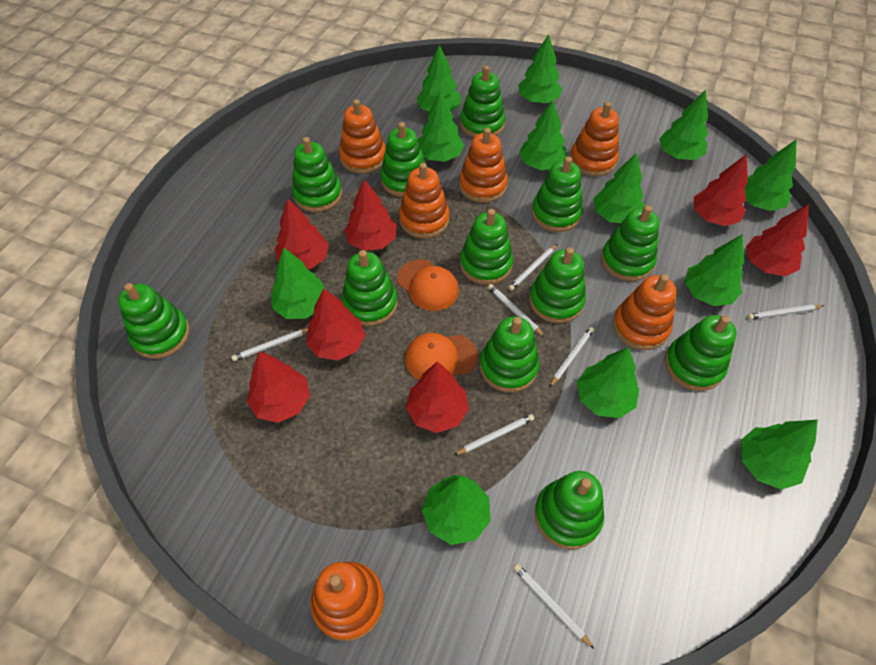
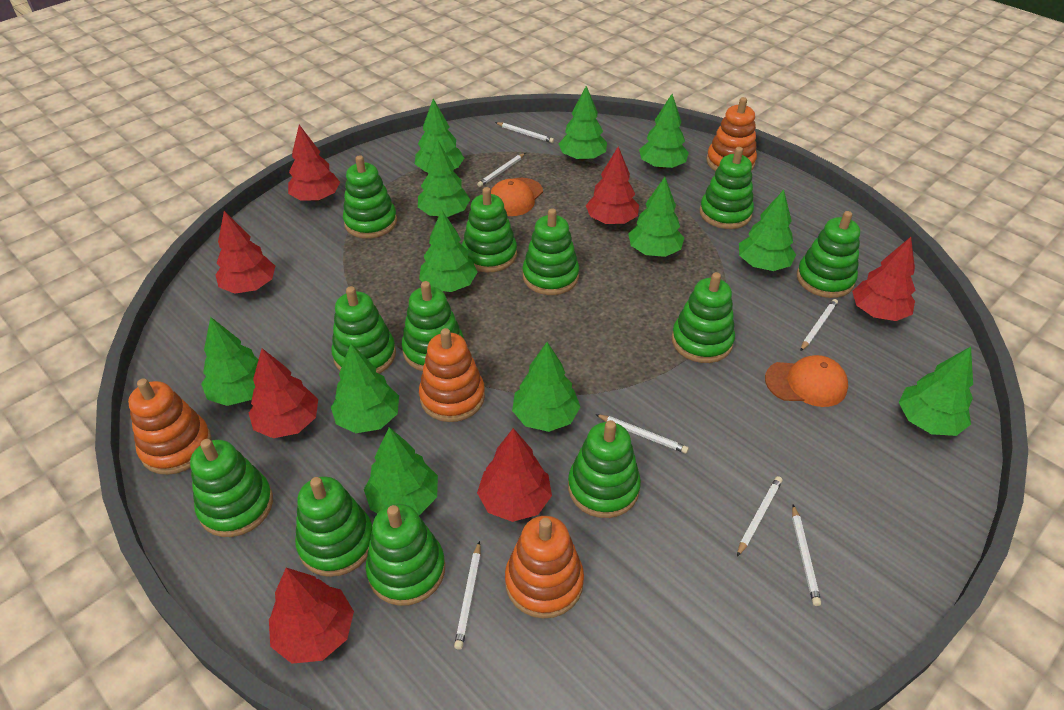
orange stacking toy: [310,562,384,641] [339,99,386,174] [399,163,449,238] [459,128,508,203] [570,102,619,176] [613,274,676,350] = 6 -> [128,378,212,475] [419,328,485,422] [505,516,584,619] [706,97,757,171] = 4

